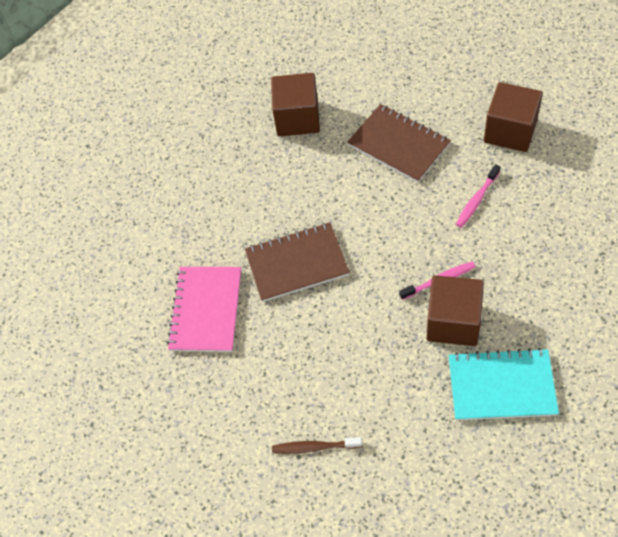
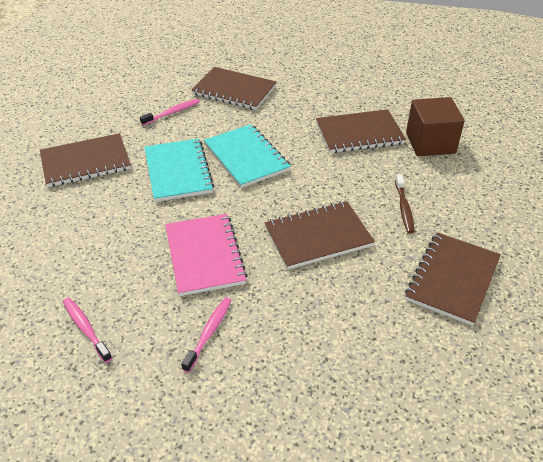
brown cube: [271,73,320,136] [427,275,484,346] [484,82,543,152] = 3 -> [406,97,465,156] = 1
brown notebook: [245,222,350,302] [347,104,451,183] = 2 -> [40,133,131,187] [191,67,276,110] [264,201,375,270] [316,109,406,153] [405,232,501,326] = 5
pink toothbrush: [399,261,476,300] [456,164,500,228] = 2 -> [63,297,112,363] [140,99,199,126] [181,297,232,373] = 3
turquoise notebook: [449,348,559,420] = 1 -> [145,139,214,202] [204,124,291,188] = 2

